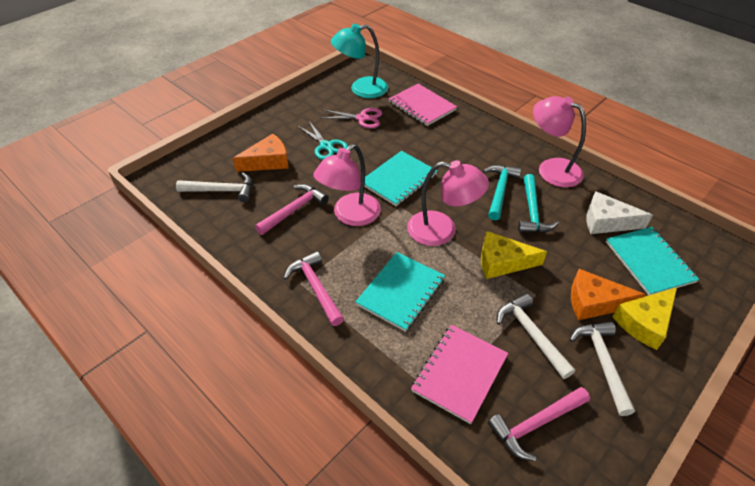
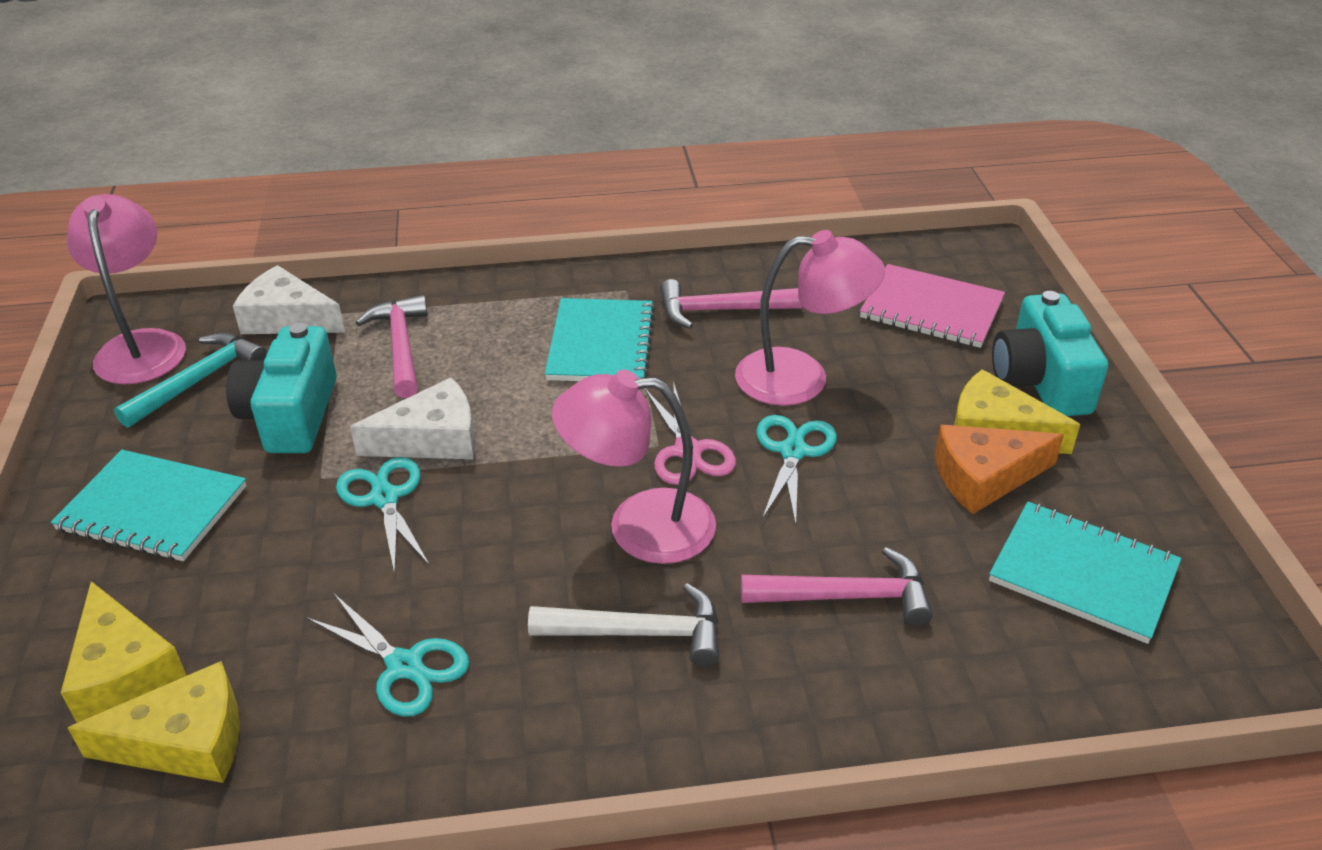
orange cheese: [233,134,289,172] [571,269,646,321] = 2 -> [935,425,1064,514] = 1
pink notebook: [389,84,457,126] [411,325,508,424] = 2 -> [860,264,1005,348] = 1
turquoise camera: none = 0 -> [226,323,337,453] [992,291,1108,416] = 2
turquoise hammer: [483,165,522,220] [518,174,559,233] = 2 -> [114,332,268,428] = 1
turquoise lamp: [331,23,388,98] = 1 -> none = 0
turquoise scissors: [298,121,348,160] = 1 -> [306,594,469,717] [336,457,430,574] [756,415,837,525] = 3
white cheese: [586,192,653,234] = 1 -> [233,265,345,334] [350,377,475,459] = 2
white hammer: [176,173,252,202] [497,293,575,379] [570,322,635,416] = 3 -> [528,583,719,667] = 1
yellow cheese: [481,231,547,279] [613,287,677,350] = 2 -> [61,581,187,722] [68,661,240,783] [954,369,1080,454] = 3

